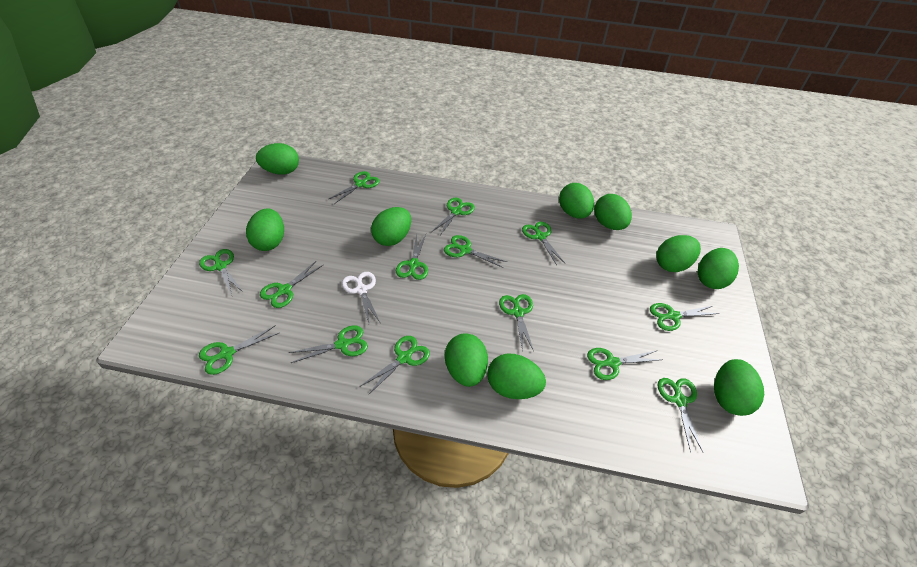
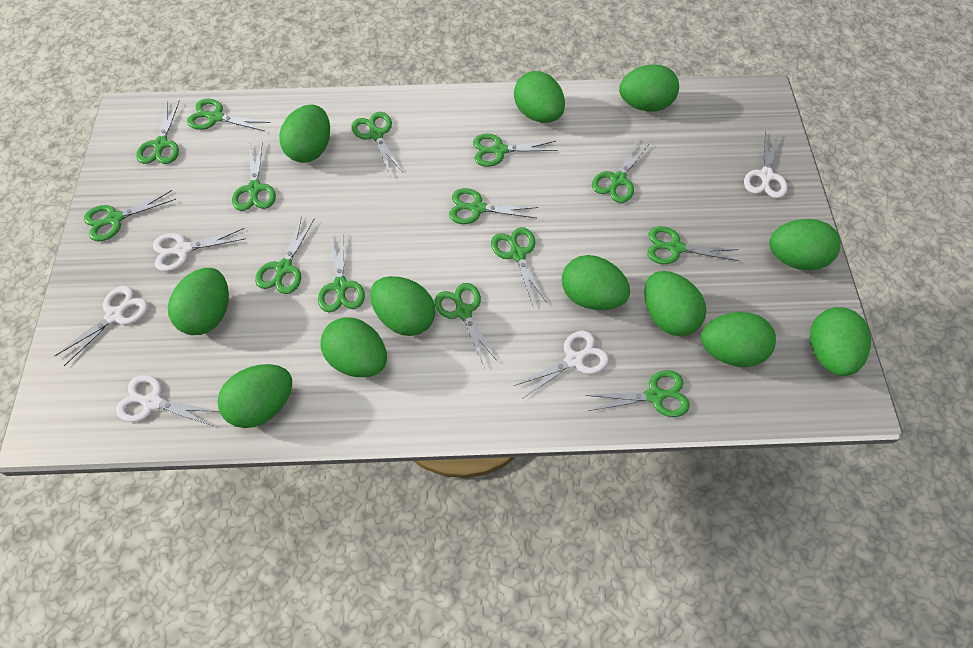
green egg: [246,208,284,251] [256,143,299,175] [371,207,411,246] [445,333,488,387] [487,354,546,399] [559,183,594,219] [594,194,632,230] [656,235,701,272] [698,248,739,289] [714,359,764,416] = 10 -> [168,268,229,335] [217,364,292,428] [279,105,330,163] [321,317,387,377] [370,276,435,336] [514,71,565,123] [562,255,630,310] [619,65,679,112] [644,271,706,336] [701,312,776,367] [769,219,841,270] [810,307,871,376] = 12
white scissors: [342,272,380,323] = 1 -> [54,286,148,366] [116,375,219,426] [153,228,246,271] [514,331,609,399] [744,131,787,198] = 5

